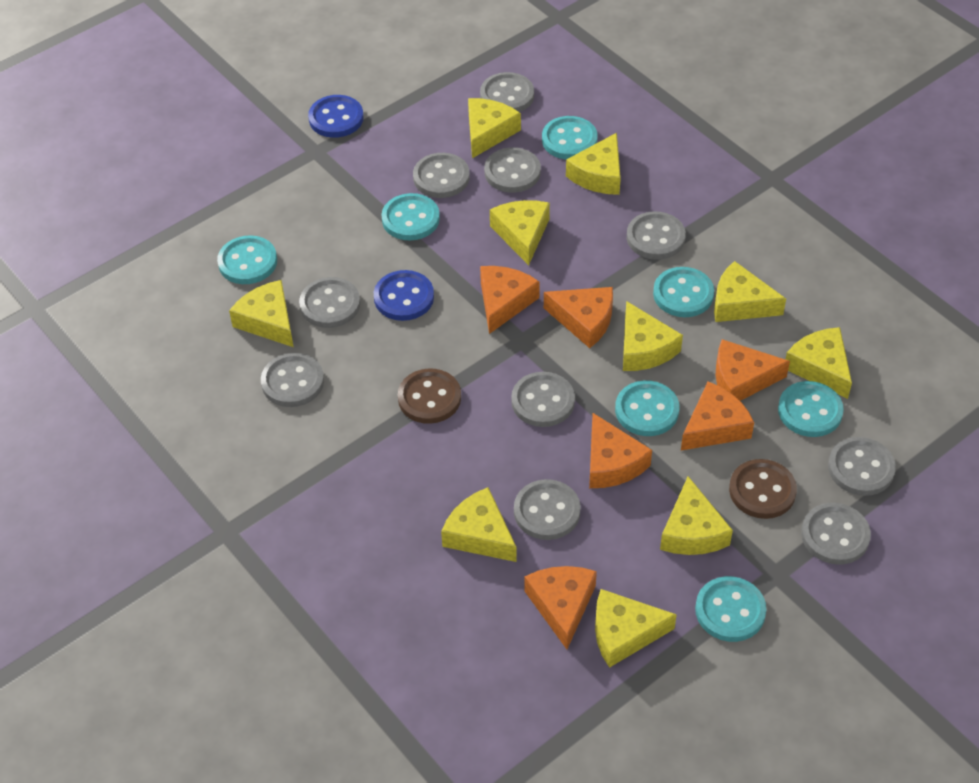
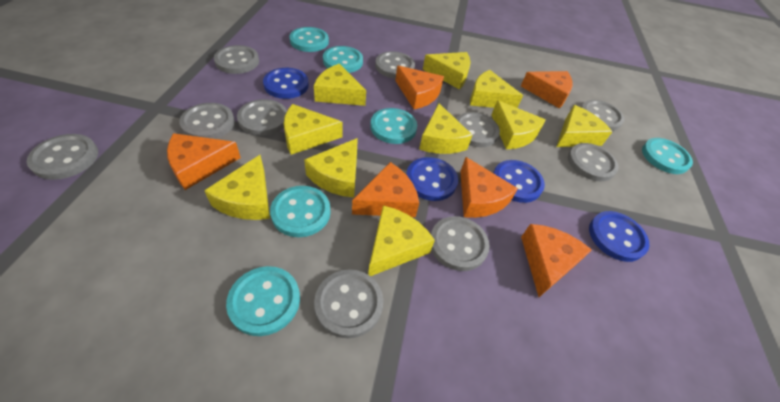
blue button: [308,95,364,138] [374,270,434,321] = 2 -> [263,68,309,99] [406,157,458,201] [493,160,545,203] [589,211,649,262] = 4
brown button: [398,368,461,424] [729,459,797,519] = 2 -> none = 0
turquoise button: [217,235,277,284] [381,193,440,241] [542,116,597,160] [615,380,680,436] [653,267,714,317] [695,576,766,642] [778,381,844,437] = 7 -> [226,266,300,336] [270,186,331,237] [289,27,329,52] [323,46,363,73] [370,108,417,144] [642,138,693,174] = 6

